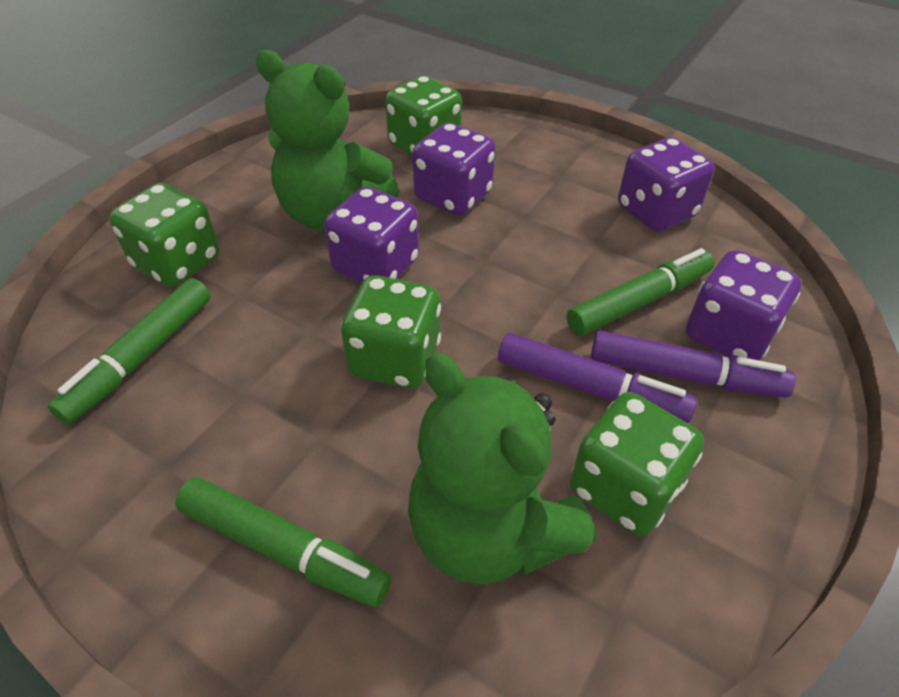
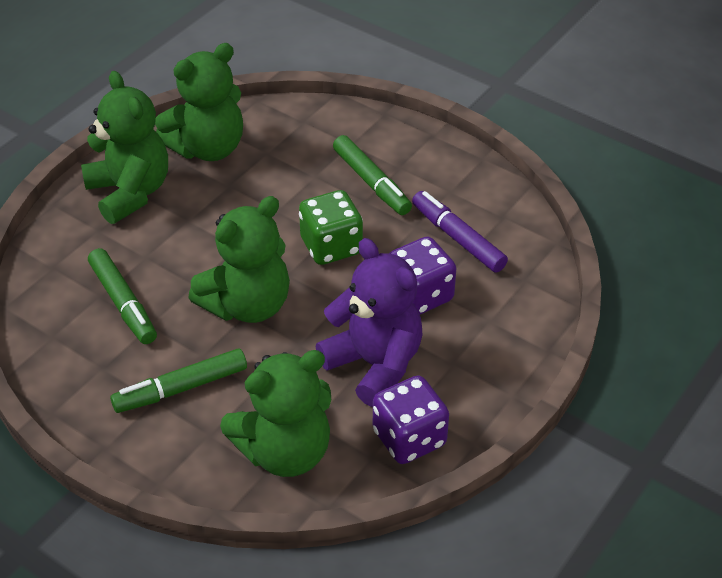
green dice: [109,183,219,287] [341,275,441,389] [385,76,462,156] [570,392,704,536] = 4 -> [299,190,363,265] = 1
green teddy bear: [256,50,399,230] [408,353,596,584] = 2 -> [81,71,168,224] [155,43,243,161] [188,196,290,323] [220,350,331,477] = 4
purple dice: [324,187,419,283] [412,123,495,216] [618,137,715,232] [686,250,801,360] = 4 -> [373,375,449,464] [389,236,456,315] = 2
purple marker: [498,333,697,423] [591,331,796,398] = 2 -> [412,191,508,272] = 1
purple teddy bear: none = 0 -> [316,238,422,407] = 1

